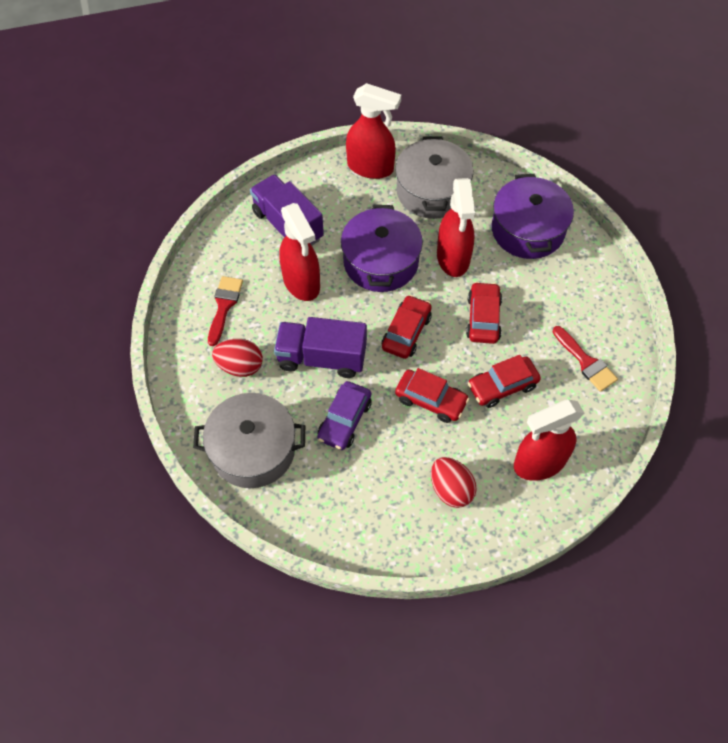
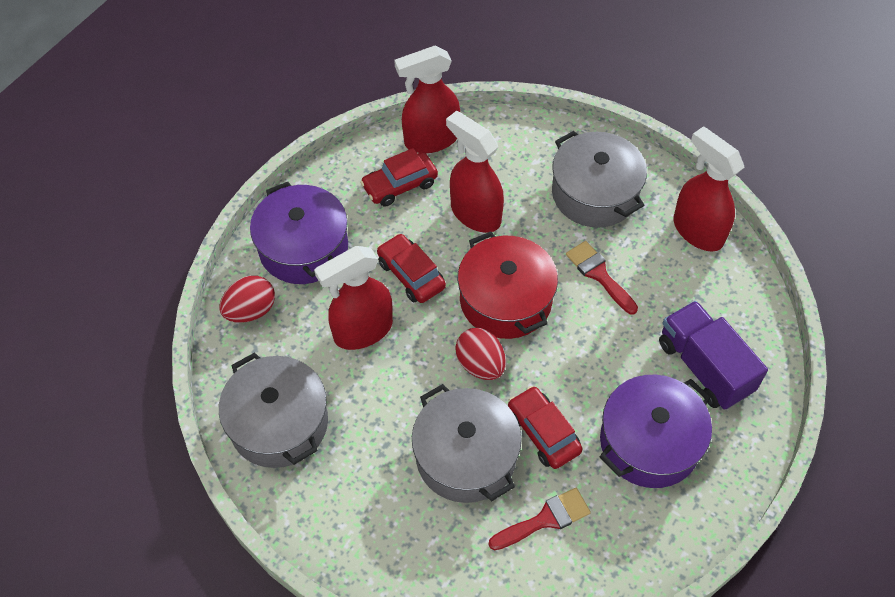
grey pot: [193,393,305,488] [395,136,473,219] = 2 -> [219,352,328,468] [412,384,522,503] [552,131,647,228] = 3
purple car: [317,381,372,450] = 1 -> none = 0
purple truck: [250,174,324,245] [274,317,367,378] = 2 -> [659,301,768,410] = 1
red car: [382,295,432,359] [395,368,469,423] [466,282,502,344] [468,355,541,408] = 4 -> [360,148,438,207] [377,233,446,303] [508,386,583,469] = 3
red pot: none = 0 -> [458,232,558,339] = 1

